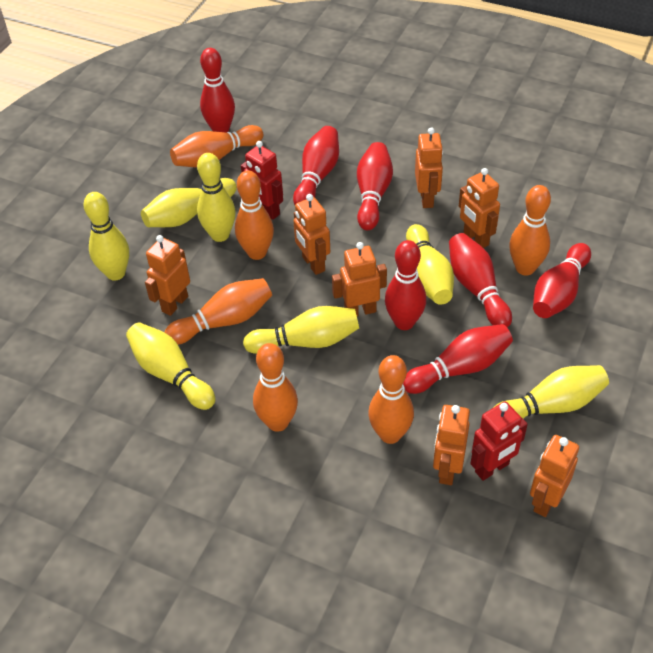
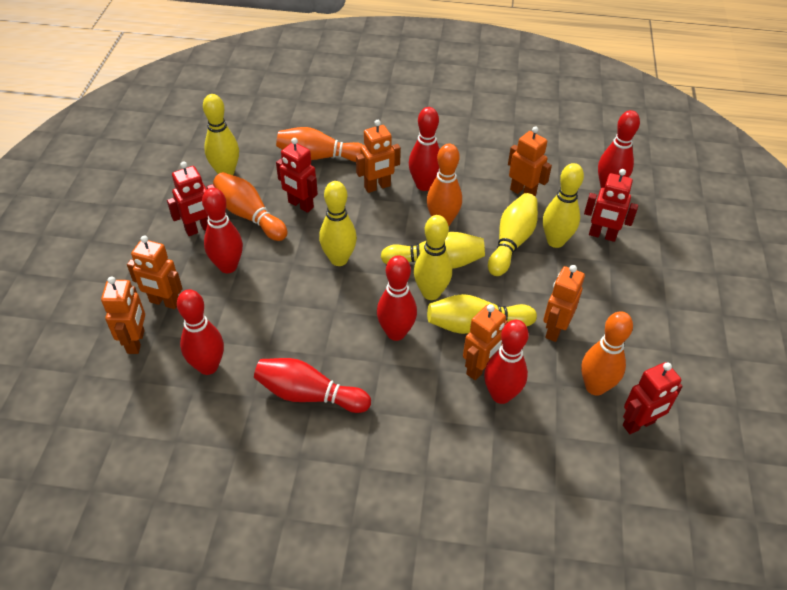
orange bowling pin: [164,278,272,345] [170,125,263,167] [235,170,274,260] [253,343,298,432] [368,355,414,444] [509,185,551,276] = 6 -> [213,172,288,241] [276,127,363,162] [427,144,462,226] [581,311,633,396] = 4
orange robot: [145,235,190,316] [293,194,330,275] [332,242,387,317] [415,128,443,208] [433,405,470,485] [459,168,500,248] [530,435,579,517] = 7 -> [101,276,145,354] [127,236,183,309] [356,120,401,193] [463,304,508,380] [508,127,552,197] [543,265,585,342] = 6
red robot: [241,141,283,220] [470,401,528,481] = 2 -> [167,162,215,236] [276,138,318,213] [584,169,638,242] [623,362,683,434] = 4

